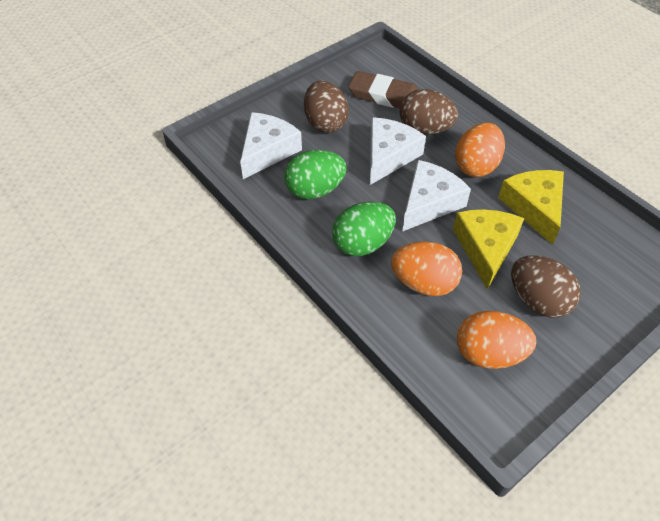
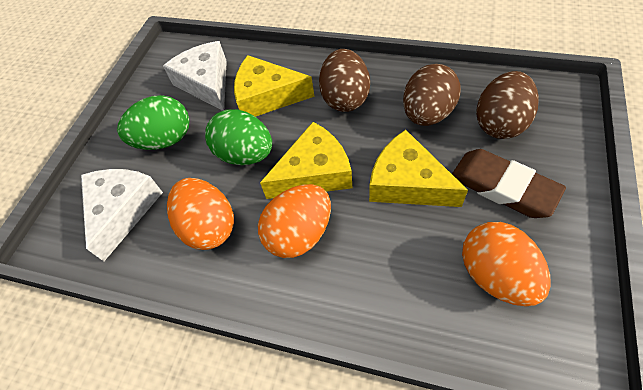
white cheese: [240,112,302,179] [370,117,426,185] [402,160,471,231] = 3 -> [81,169,163,261] [163,41,227,111] = 2
yellow cheese: [453,209,524,289] [498,170,564,245] = 2 -> [234,55,314,117] [260,122,352,199] [369,130,468,207] = 3

